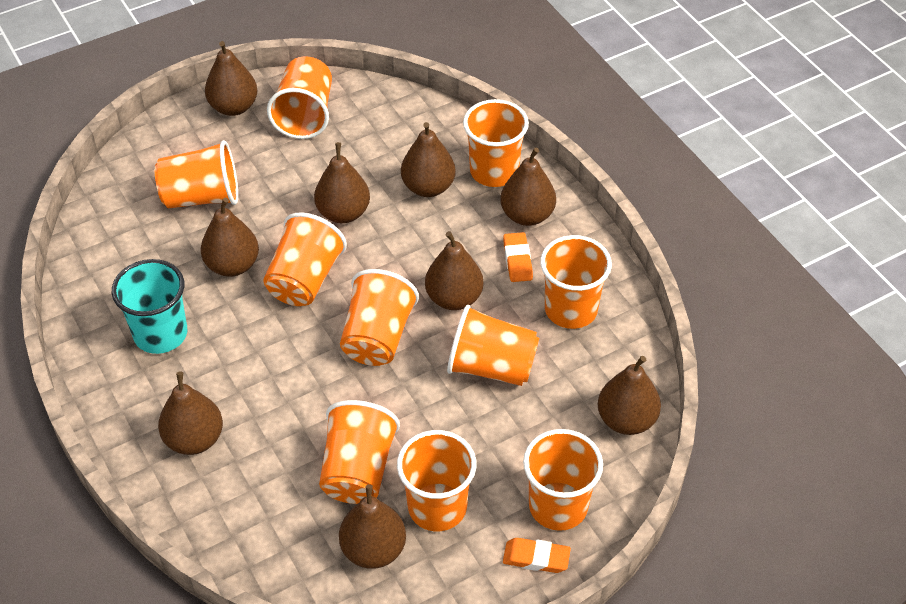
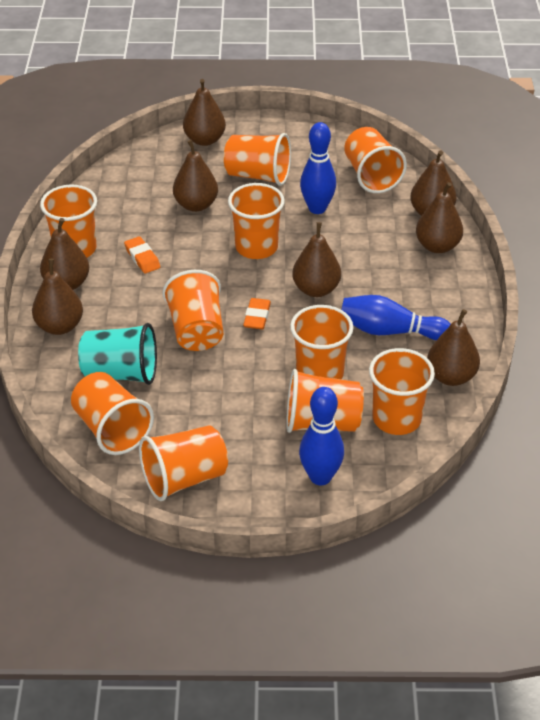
blue bowling pin: none = 0 -> [299,387,344,485] [300,122,336,214] [341,295,451,340] = 3
brown pear: [158,372,223,455] [201,198,259,277] [205,41,258,116] [314,142,370,223] [339,484,406,569] [401,122,456,197] [425,231,483,310] [500,148,556,226] [598,356,661,435] = 9 -> [32,259,83,335] [40,218,89,290] [173,140,218,212] [183,79,226,146] [292,222,341,297] [410,150,457,216] [416,182,463,253] [427,309,480,386] = 8

